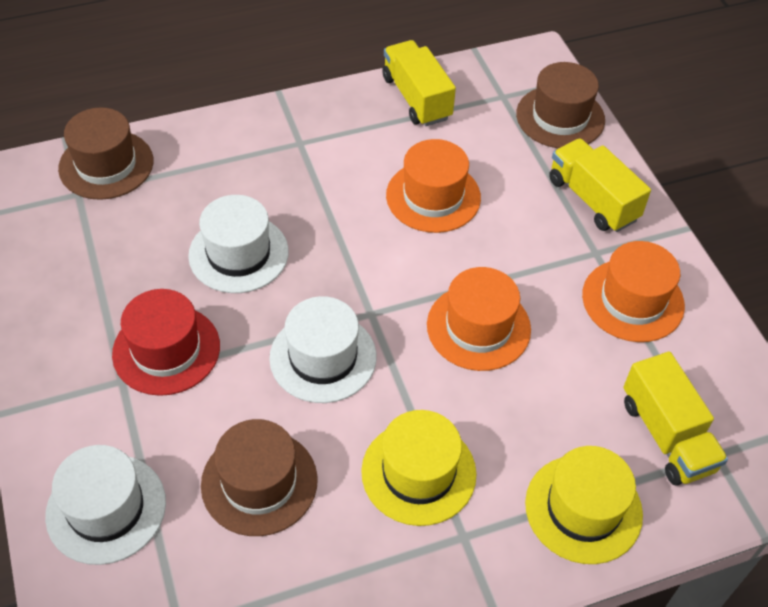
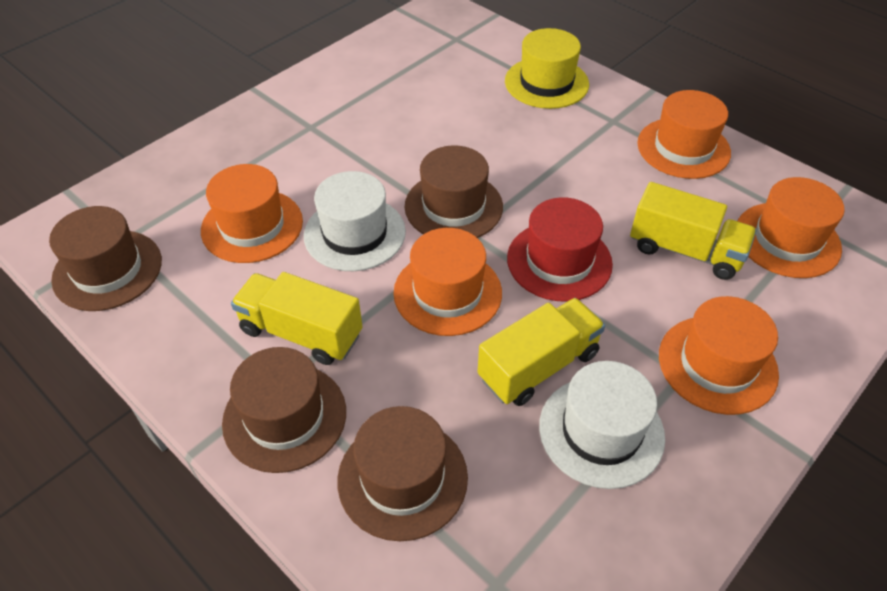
brown hat: [58,107,153,200] [201,419,318,536] [516,62,605,148] = 3 -> [49,206,162,311] [222,347,346,473] [337,406,468,541] [404,145,503,238] = 4
orange hat: [386,139,481,233] [427,267,531,371] [582,241,685,342] = 3 -> [201,164,303,263] [393,228,502,336] [637,90,731,179] [659,296,779,415] [737,177,845,278] = 5
white hat: [45,445,166,565] [188,195,289,293] [269,296,376,403] = 3 -> [304,171,406,271] [539,361,665,489] = 2
yellow hat: [361,410,477,526] [525,446,643,564] = 2 -> [505,28,589,109] = 1

